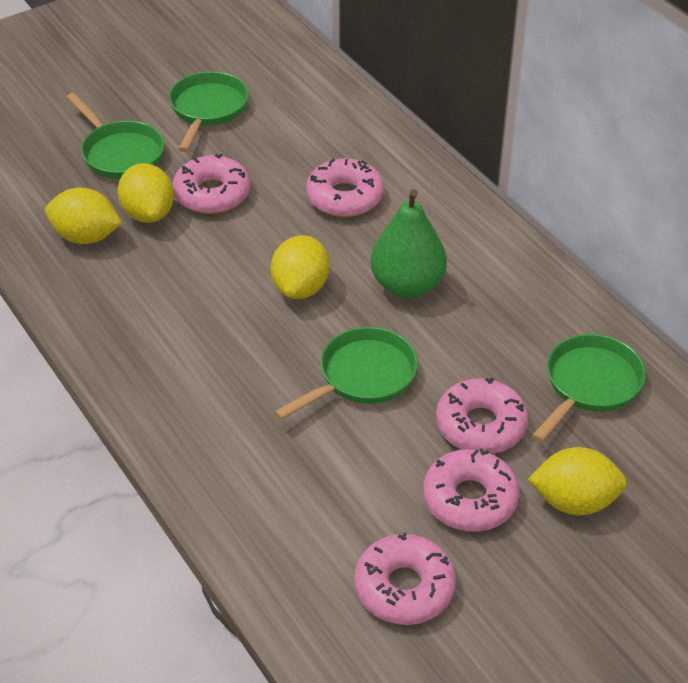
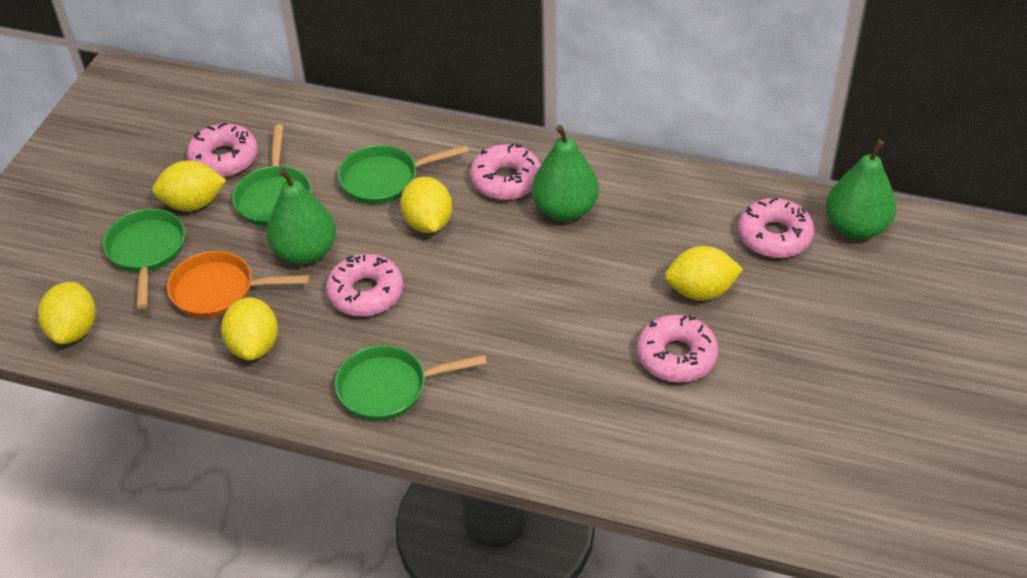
green pear: [371,189,447,298] = 1 -> [267,168,336,265] [532,125,599,222] [826,140,896,240] = 3
orange pan: none = 0 -> [167,251,310,318] = 1
yellow lemon: [45,188,122,244] [118,163,174,223] [271,235,329,299] [528,447,627,515] = 4 -> [38,282,96,344] [152,160,226,211] [221,297,278,361] [400,177,452,233] [665,246,743,301] = 5

